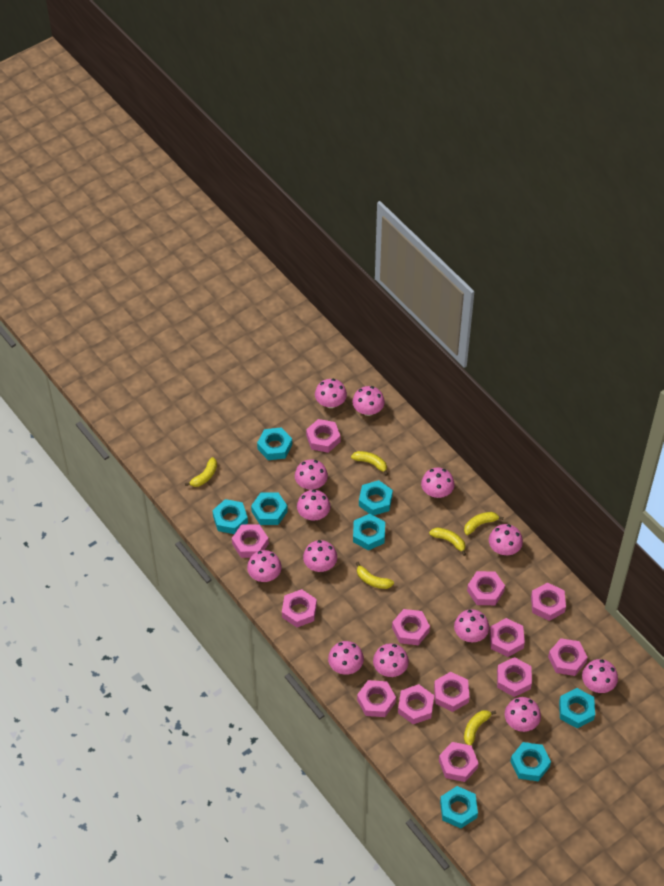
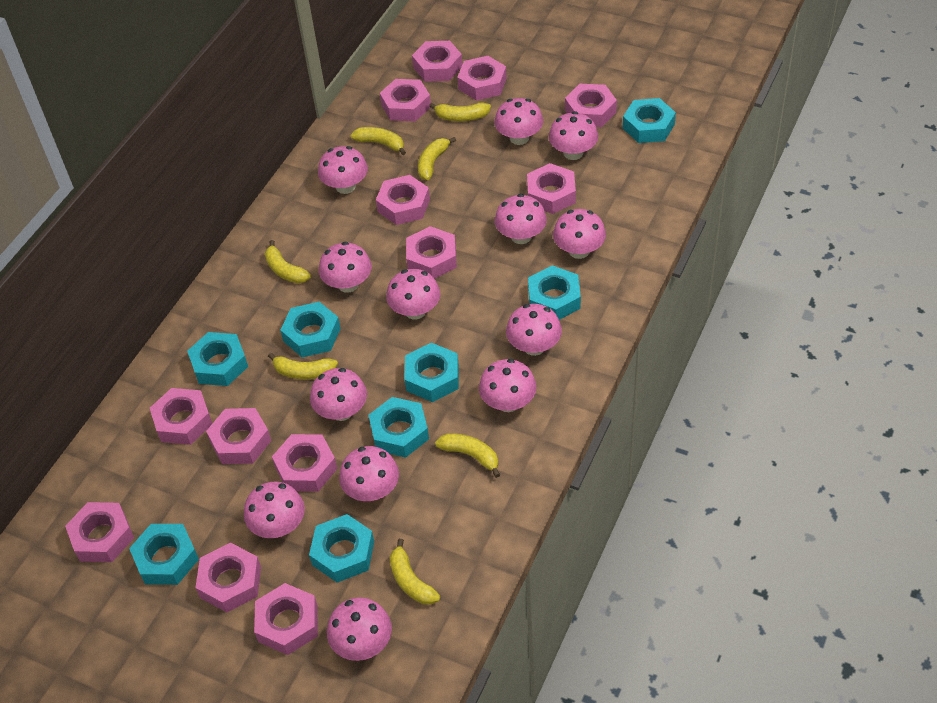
yellow banana: [185,457,217,487] [351,451,388,476] [356,562,394,589] [429,528,466,556] [464,512,504,535] [464,710,496,745] = 6 -> [265,240,311,283] [268,353,338,379] [351,127,406,155] [390,539,440,605] [418,137,456,180] [429,103,491,121] [435,433,500,478] = 7

